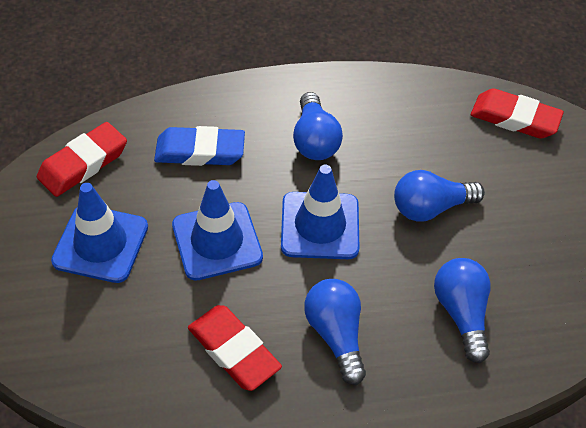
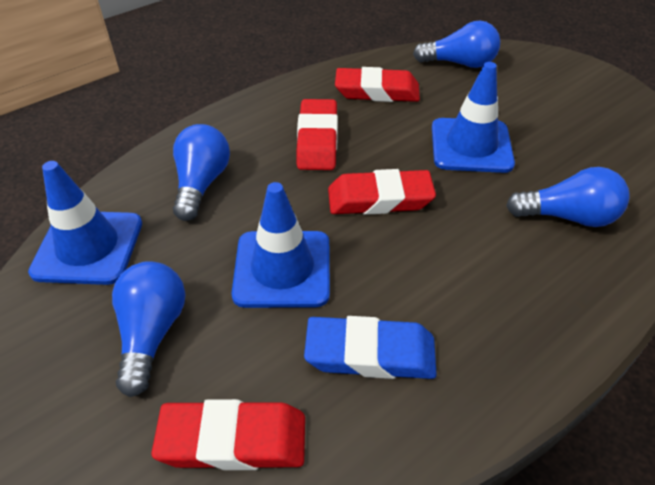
red eraser: [37,122,127,197] [188,305,282,391] [471,88,564,139] = 3 -> [151,399,305,470] [296,99,338,170] [328,169,436,215] [335,67,420,102] = 4

